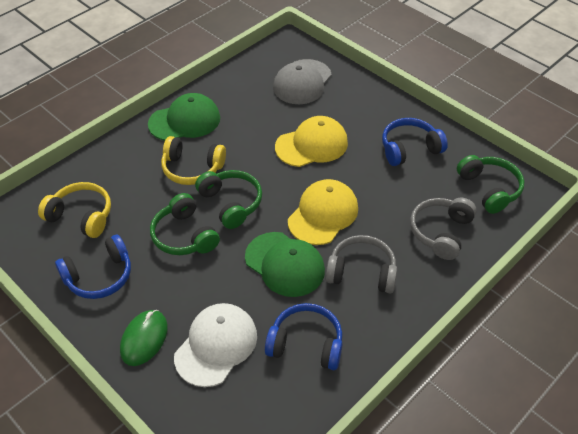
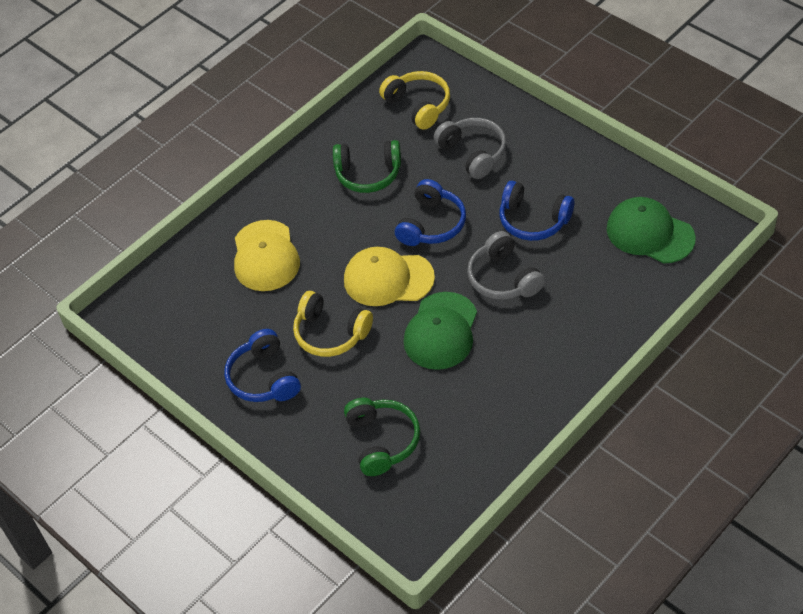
green headphones: [150,193,220,255] [195,170,262,229] [457,155,525,214] = 3 -> [333,140,401,193] [344,398,420,476] = 2
green mouse: [120,310,168,366] = 1 -> none = 0
grey cap: [273,59,332,104] = 1 -> none = 0
white cap: [174,303,257,387] = 1 -> none = 0

